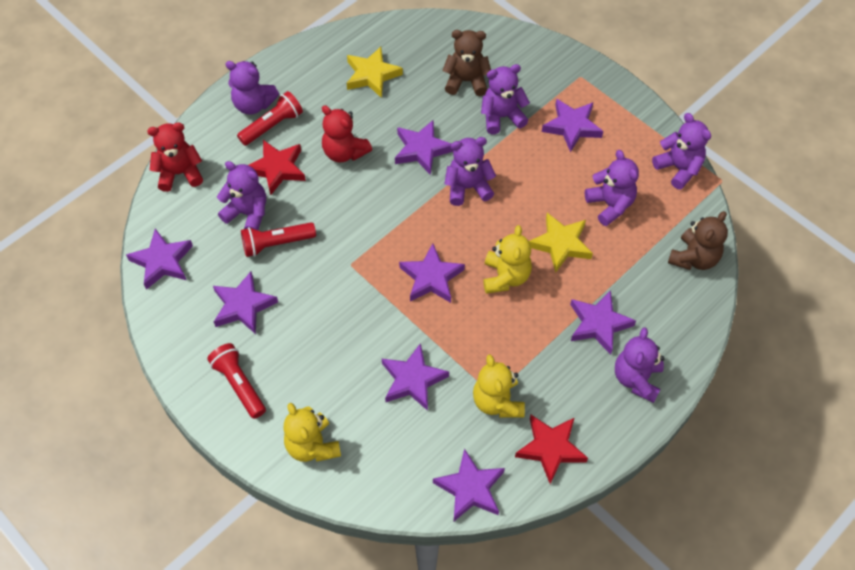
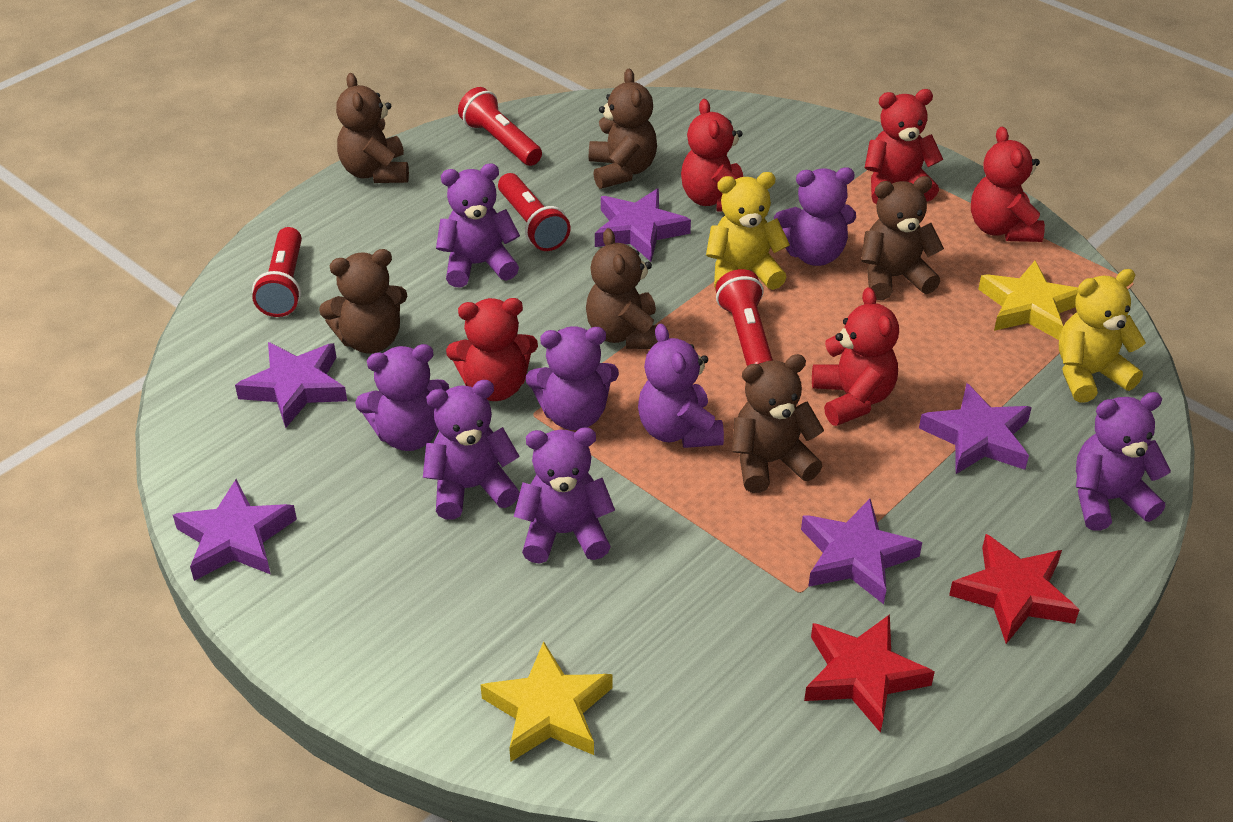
brown teddy bear: [442,30,491,96] [668,211,728,270] = 2 -> [319,249,407,354] [336,73,409,183] [586,228,658,349] [589,69,657,189] [732,354,824,493] [861,176,944,300] = 6
purple star: [126,229,193,290] [213,272,278,334] [382,343,449,411] [395,120,454,175] [399,243,465,303] [433,449,505,521] [542,99,603,152] [570,290,636,355] = 8 -> [173,479,297,581] [235,342,347,428] [595,189,691,262] [801,499,922,604] [919,383,1032,474] = 5
purple teddy bear: [217,161,266,230] [225,61,279,115] [444,137,496,206] [481,64,530,134] [585,150,639,226] [615,327,665,403] [652,113,711,190] = 7 -> [355,344,449,451] [423,380,520,520] [436,164,520,287] [514,427,615,563] [526,326,619,430] [638,324,724,448] [774,167,856,266] [1076,392,1171,531] = 8
red flashlight: [207,343,266,419] [237,91,303,146] [241,222,316,257] = 3 -> [252,227,302,317] [458,87,542,166] [498,173,571,251] [716,269,773,366] = 4
red teddy bear: [147,122,203,192] [322,105,372,162] = 2 -> [446,298,538,401] [681,99,743,211] [812,287,899,426] [865,89,943,204] [971,127,1045,242] = 5
yellow teddy bear: [283,403,341,462] [473,354,525,417] [483,225,532,294] = 3 -> [706,172,790,290] [1059,269,1146,403] = 2

